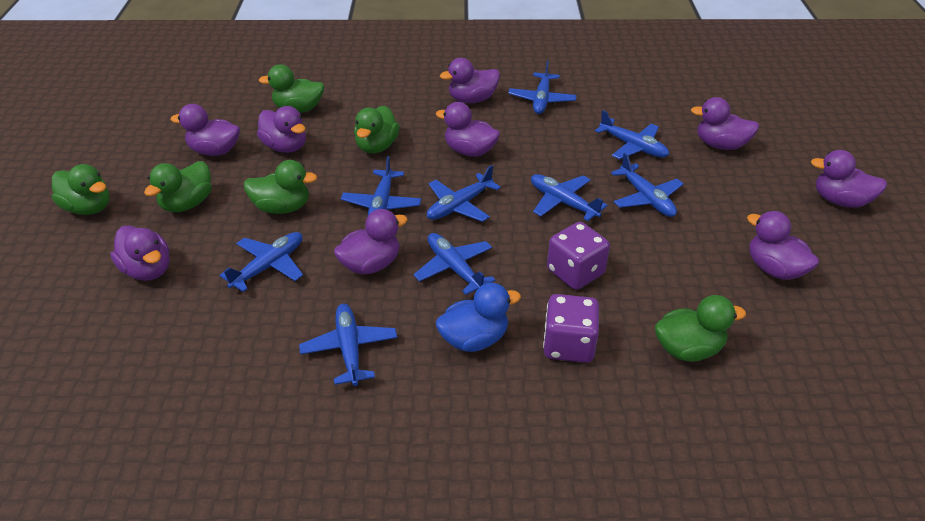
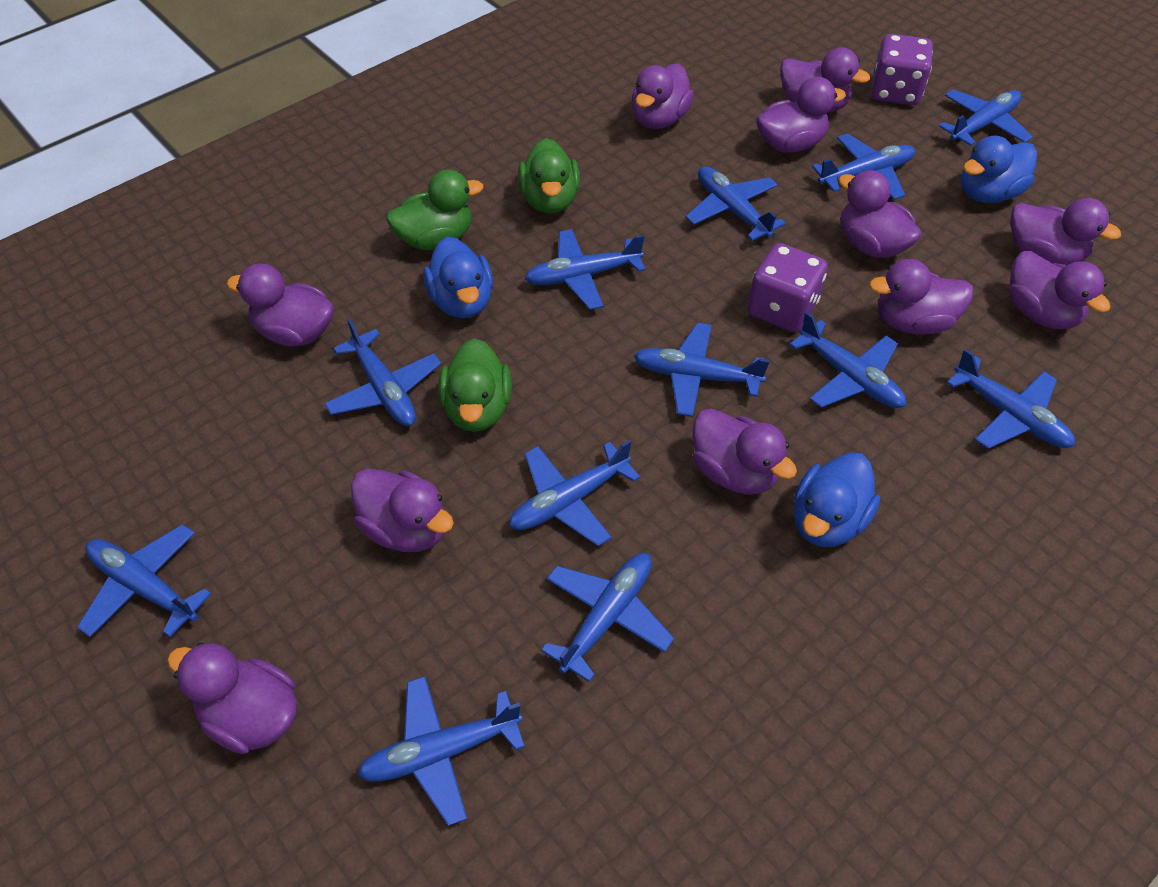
blue duck: [436,283,521,352] = 1 -> [423,237,493,318] [794,452,880,547] [961,136,1037,203] = 3
blue plane: [219,232,303,292] [299,304,397,386] [341,156,421,215] [413,233,496,295] [427,165,501,222] [508,60,577,114] [531,174,608,221] [595,110,669,160] [611,153,683,217] = 9 -> [77,524,212,637] [324,318,441,426] [357,676,525,826] [509,440,640,546] [524,229,645,310] [541,553,674,682] [634,323,770,417] [686,166,786,241] [789,312,906,408] [812,134,915,200] [939,90,1033,146] [947,349,1075,449] = 12
green duck: [52,164,110,215] [144,161,211,212] [244,160,317,214] [259,64,325,113] [354,105,400,153] [655,295,746,362] = 6 -> [386,169,483,250] [438,338,512,432] [518,138,580,214] = 3
purple duck: [110,225,170,281] [171,104,240,156] [257,106,306,153] [334,209,408,275] [436,102,500,157] [440,58,500,103] [691,97,759,150] [747,211,819,280] [811,150,887,208] = 9 -> [167,642,297,754] [227,264,334,346] [351,469,454,552] [632,63,694,129] [692,408,797,495] [756,77,846,153] [780,47,870,113] [838,170,921,258] [869,259,973,334] [1009,251,1111,329] [1010,198,1121,266] = 11

